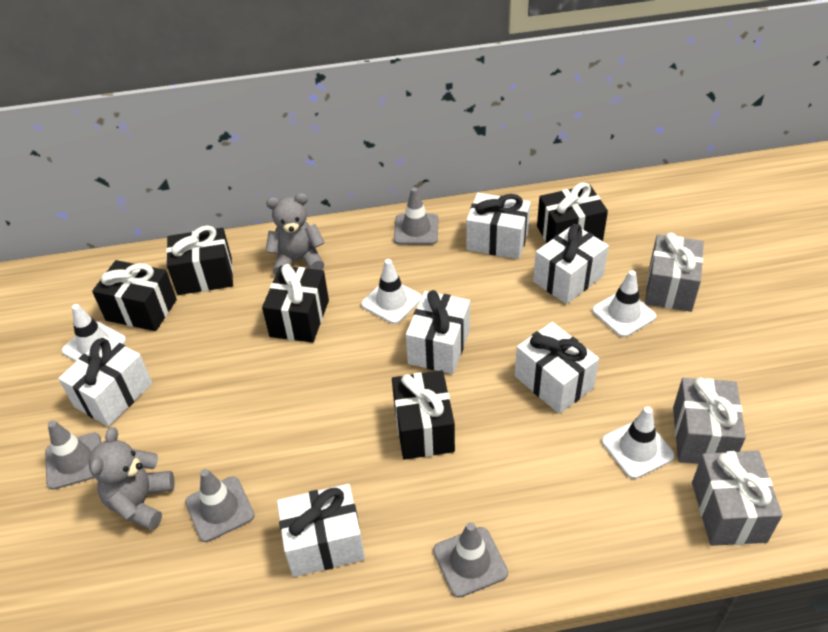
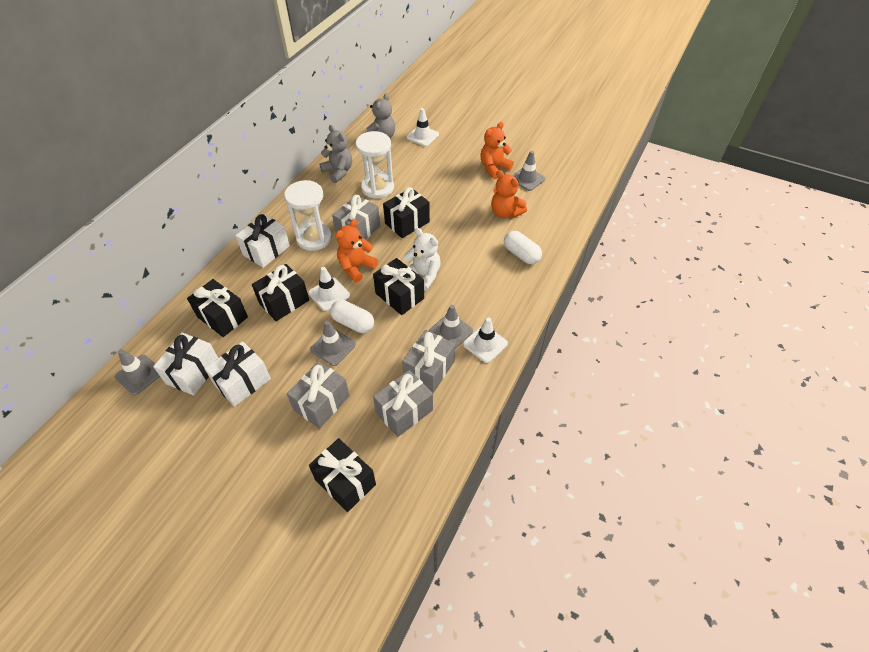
grey gift: [645,232,704,312] [673,377,746,464] [692,451,783,546] = 3 -> [287,361,350,429] [332,195,380,240] [373,370,433,437] [402,330,455,393] = 4
orange teddy bear: none = 0 -> [336,219,378,283] [481,122,514,179] [491,170,527,218] = 3
white capsule: none = 0 -> [330,300,374,333] [504,231,542,264] = 2
white gift: [58,336,152,427] [277,484,365,577] [406,290,470,374] [466,193,531,259] [515,322,599,414] [533,224,609,304] = 6 -> [153,333,218,396] [204,341,271,407] [235,214,290,268] = 3
white hourglass: none = 0 -> [284,180,332,251] [356,131,394,199] = 2
white teddy bear: none = 0 -> [403,228,441,291] = 1
white traffic cone: [62,304,126,362] [361,259,422,324] [592,270,656,337] [602,406,675,479] = 4 -> [308,267,350,311] [407,108,439,146] [463,317,508,363] = 3

